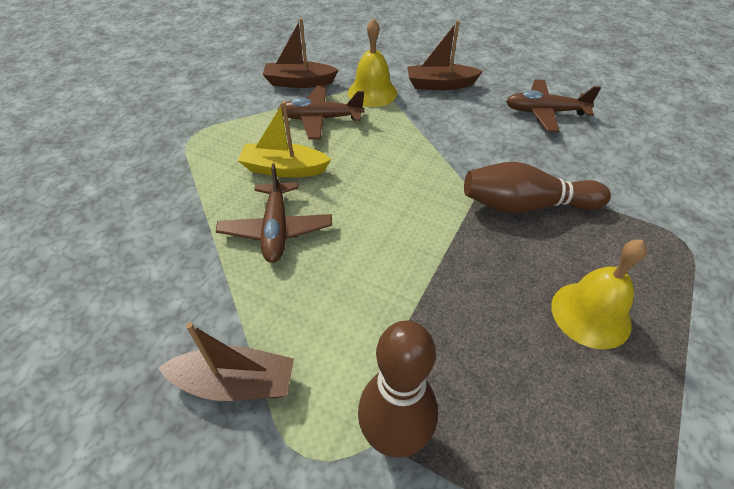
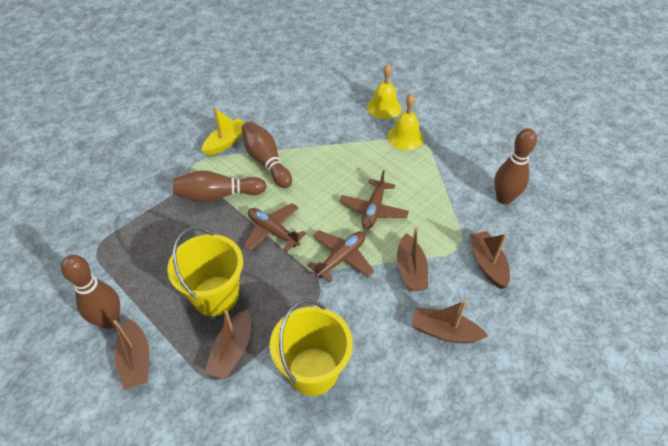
brown boat: [158,323,294,401] [262,18,338,88] [407,20,483,90] = 3 -> [113,319,149,390] [205,310,251,380] [397,227,428,291] [412,300,488,343] [470,231,510,289] = 5
brown bowling pin: [358,321,438,458] [464,162,611,213] = 2 -> [61,255,120,329] [173,170,266,202] [242,121,292,188] [494,128,537,205] = 4
yellow bucket: none = 0 -> [167,227,243,316] [270,300,353,396] = 2

